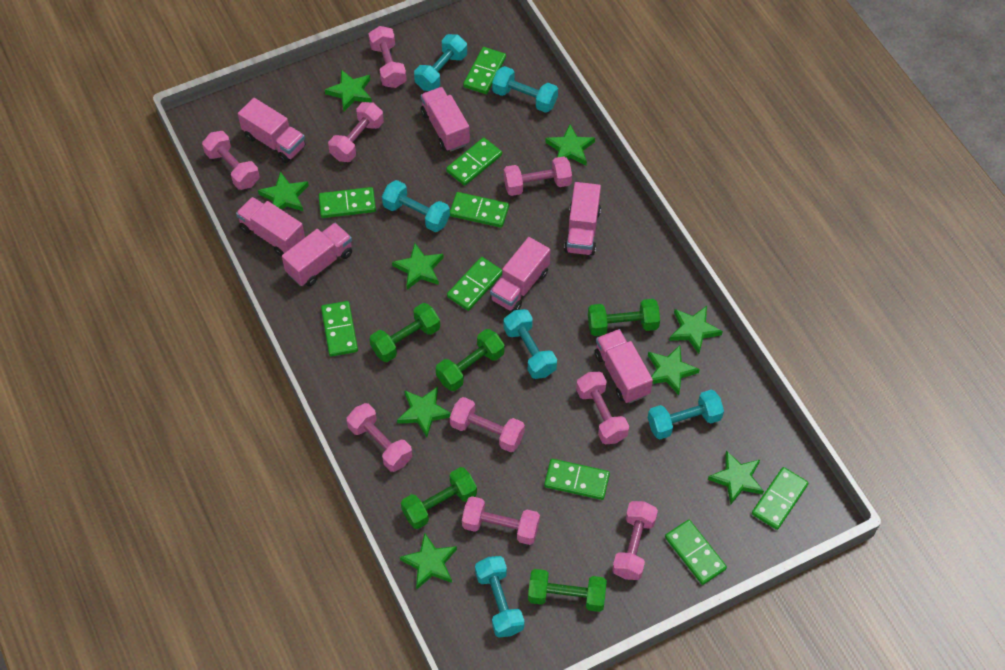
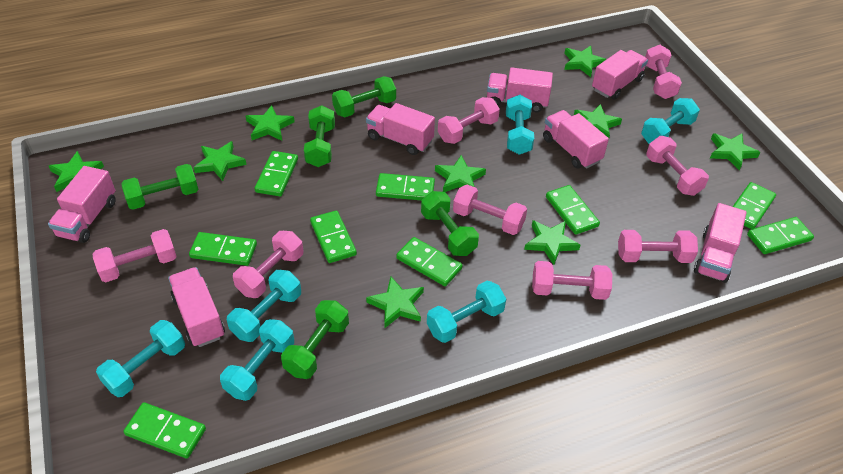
pink dumbbell: [202,131,260,190] [328,102,384,162] [347,403,412,472] [369,26,407,88] [450,397,525,452] [462,496,540,545] [504,156,572,196] [576,372,629,444] [612,501,658,580] = 9 -> [93,229,177,282] [233,231,304,298] [438,97,500,144] [453,185,527,235] [532,261,612,300] [618,230,698,263] [645,45,682,99] [646,136,709,196] = 8

